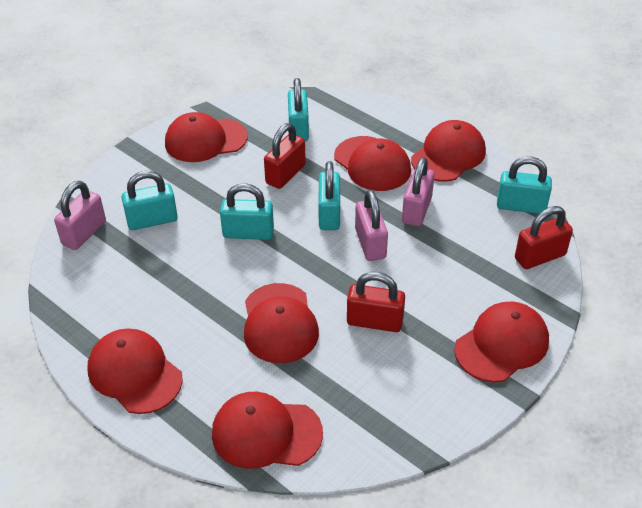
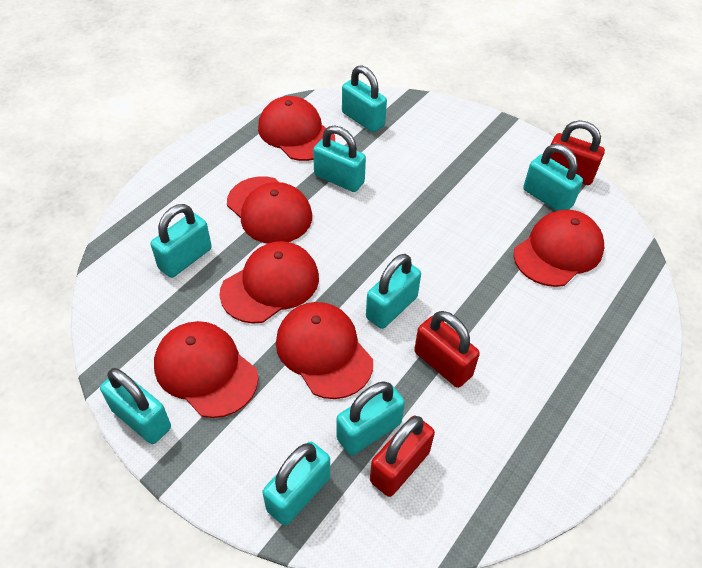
pink padlock: [54,181,106,250] [355,190,388,261] [402,157,434,226] = 3 -> none = 0
red cap: [87,329,183,414] [165,112,248,162] [212,392,323,469] [244,283,319,363] [334,136,411,191] [411,120,486,182] [454,302,549,383] = 7 -> [154,321,258,418] [220,241,319,324] [227,176,312,244] [258,96,335,161] [276,302,373,399] [513,210,604,287] = 6
turquoise padlock: [121,171,178,230] [220,183,274,240] [288,78,309,141] [318,161,340,230] [497,156,552,214] = 5 -> [100,368,171,444] [151,204,212,278] [263,442,330,526] [313,126,366,192] [337,381,405,455] [342,65,387,132] [366,254,421,329] [523,144,583,211] = 8

